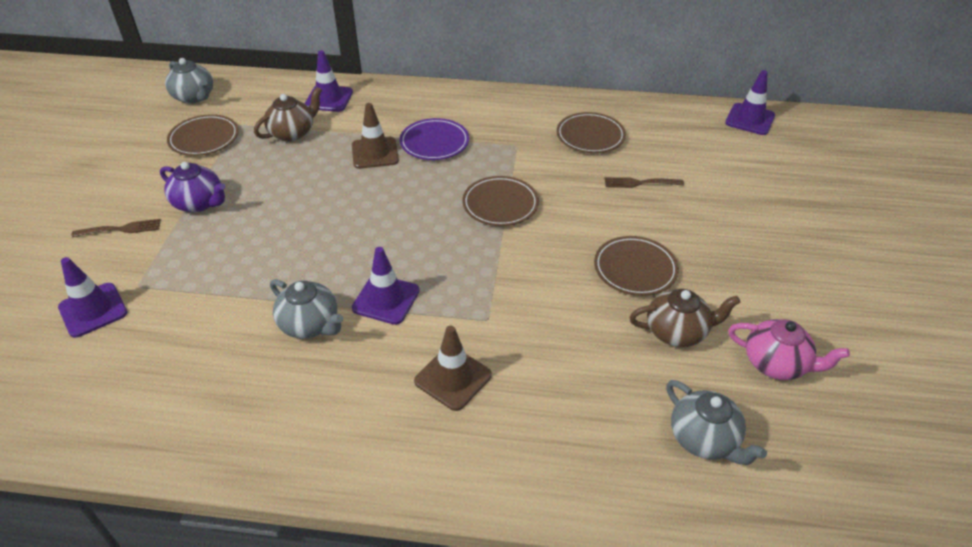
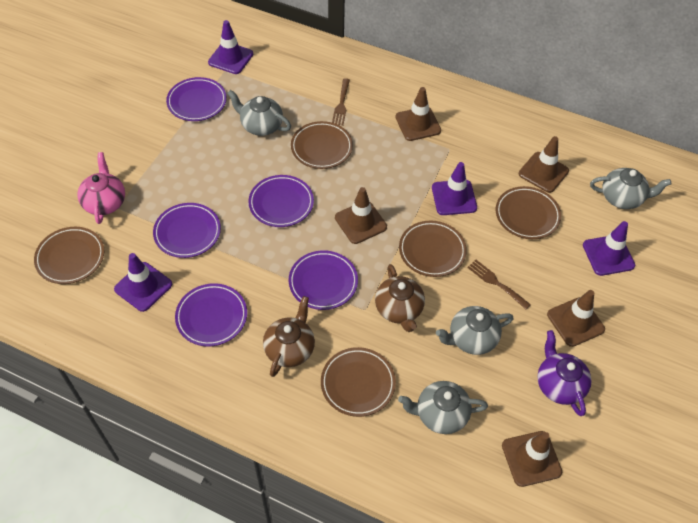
brown plate: [167,114,239,156] [462,176,539,226] [556,112,626,153] [594,236,679,296] = 4 -> [34,227,104,284] [291,121,353,169] [321,347,396,417] [399,220,467,277] [496,186,561,239] = 5
brown traffic cone: [352,103,399,169] [414,326,492,411] = 2 -> [335,187,387,244] [395,87,441,141] [502,431,562,487] [519,136,569,193] [547,290,605,347] = 5
grey teapot: [165,58,213,104] [270,279,343,339] [666,380,767,465] = 3 -> [227,90,291,136] [398,381,488,434] [436,306,514,355] [590,168,672,209] = 4
purple plate: [400,118,469,160] = 1 -> [153,203,221,258] [166,77,227,121] [175,283,247,347] [248,175,314,227] [289,250,358,310] = 5

